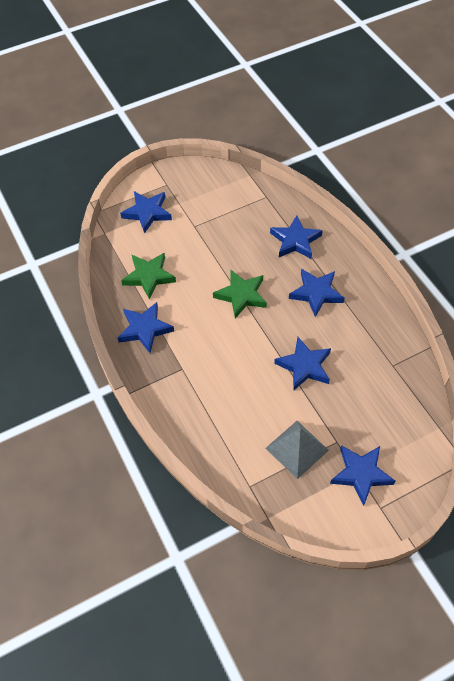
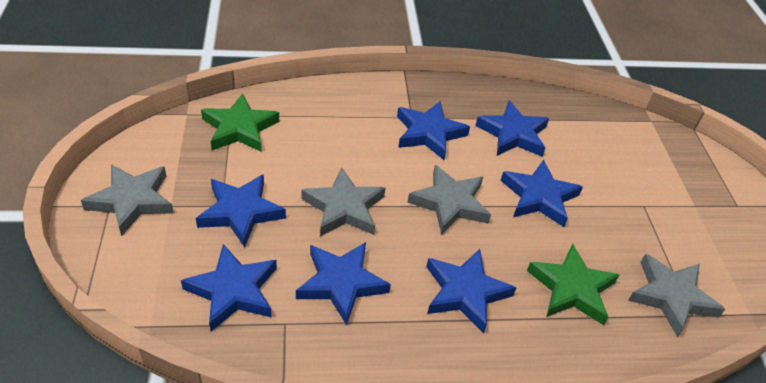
blue star: [118,302,174,353] [120,191,172,234] [270,215,323,259] [274,337,331,391] [289,269,345,317] [330,445,396,506] = 6 -> [181,244,277,331] [196,174,286,247] [296,242,391,325] [397,101,470,160] [426,249,517,334] [475,101,549,157] [500,160,583,227] = 7
grey pyramid: [266,421,329,479] = 1 -> none = 0
grey star: none = 0 -> [81,164,174,236] [301,167,385,236] [407,165,491,235] [628,254,725,337] = 4

